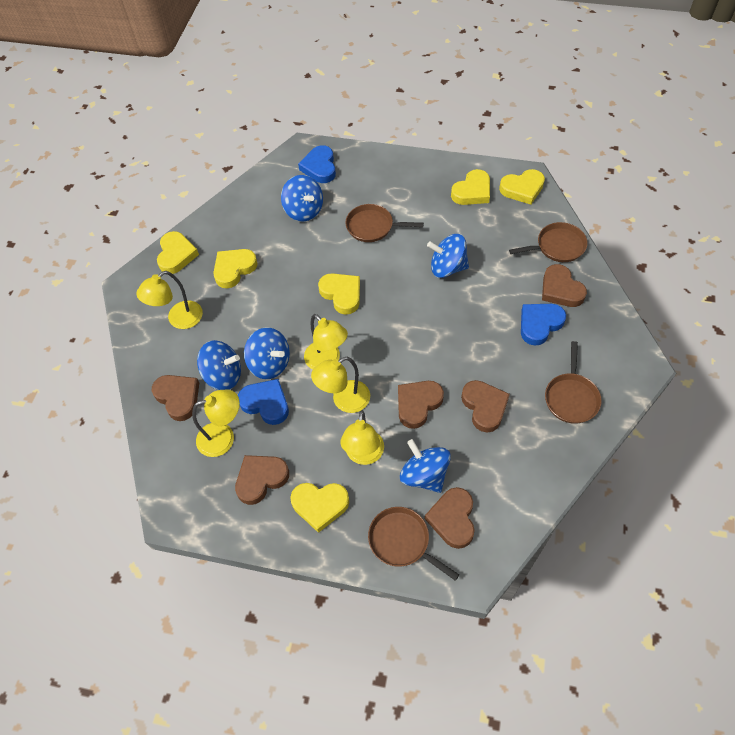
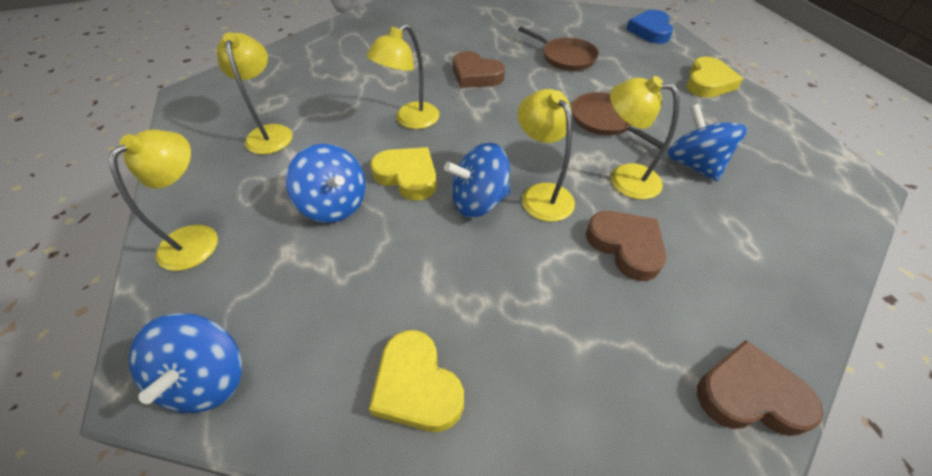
blue heart: [238,379,289,425] [298,145,336,183] [521,304,566,346] = 3 -> [626,10,673,44] = 1
blue spinning top: [197,340,241,390] [244,328,290,379] [281,175,323,222] [400,439,451,493] [427,234,469,278] = 5 -> [129,313,242,413] [286,144,366,223] [444,143,510,218] [667,104,747,182] = 4
brown heart: [152,375,199,421] [235,455,289,505] [398,381,444,429] [425,487,475,549] [461,380,510,432] [542,264,587,307] = 6 -> [453,51,505,88] [586,211,666,281] [697,340,823,436] = 3
brown pan: [345,204,424,242] [368,507,459,581] [509,222,588,262] [545,341,602,424] = 4 -> [518,26,599,71] [571,92,664,149] = 2
yellow heart: [157,231,199,274] [213,249,258,288] [290,483,349,533] [318,273,360,315] [451,169,490,205] [499,169,545,205] = 6 -> [369,330,464,432] [370,147,437,200] [686,56,743,98] = 3

